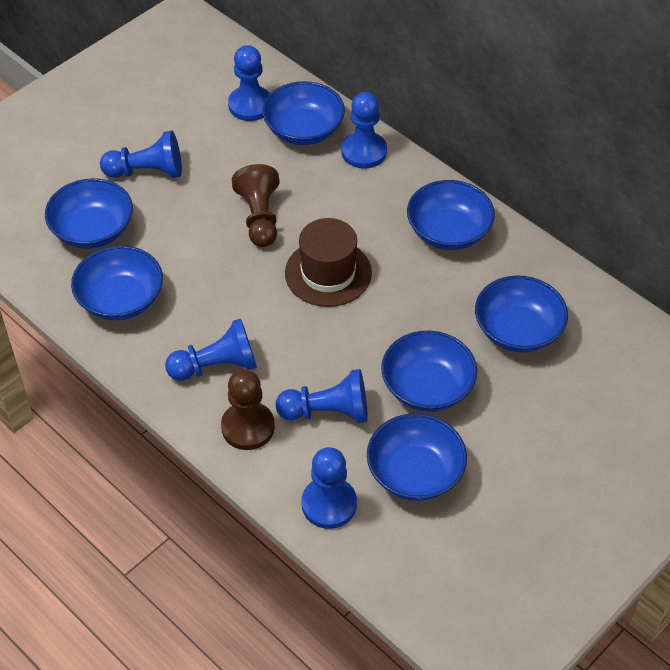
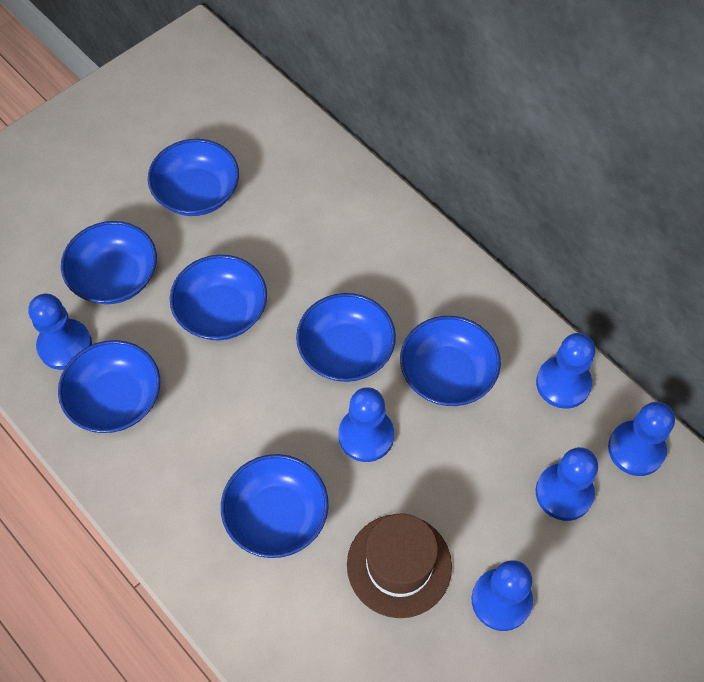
brown pawn: [221,370,275,450] [232,164,280,247] = 2 -> none = 0

